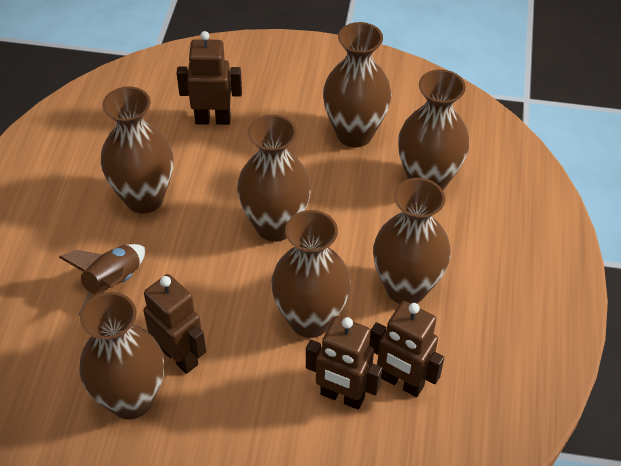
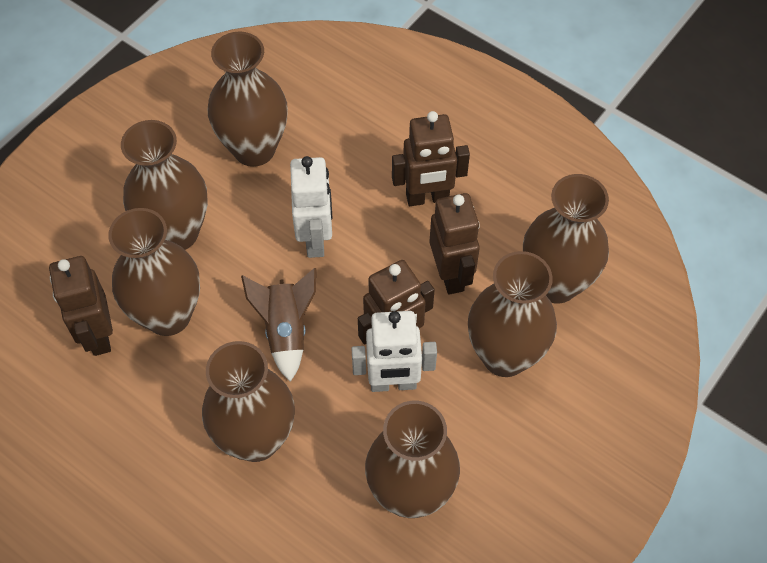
white robot: none = 0 -> [290,156,333,258] [351,311,437,392] = 2

